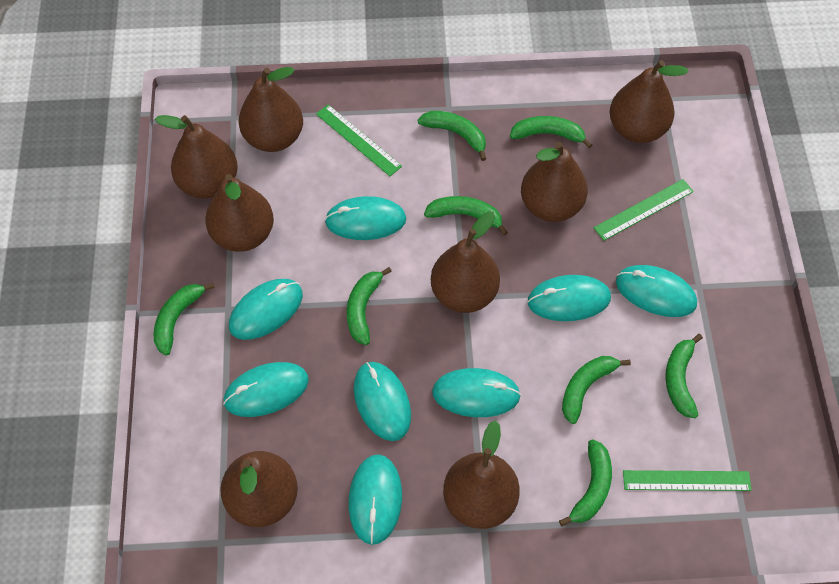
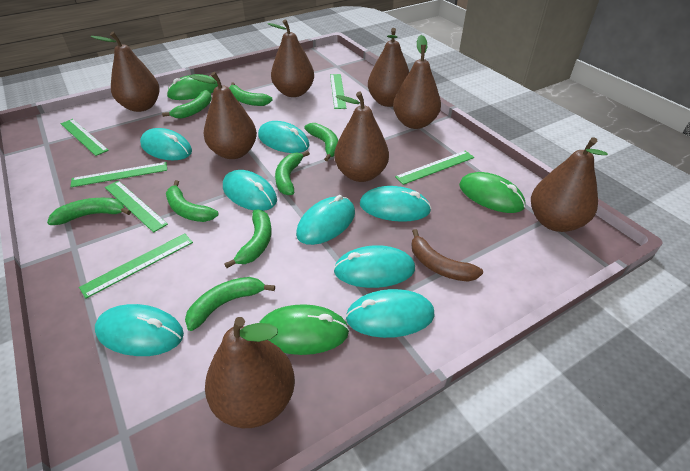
brown banana: none = 0 -> [412,229,483,282] = 1
green mouse: none = 0 -> [167,74,218,100] [259,304,349,355] [459,172,525,213] = 3
green ruler: [316,104,402,176] [594,179,694,241] [623,470,752,491] = 3 -> [60,119,109,156] [70,162,167,187] [79,233,193,298] [105,181,168,233] [330,74,346,109] [395,151,474,185] = 6

